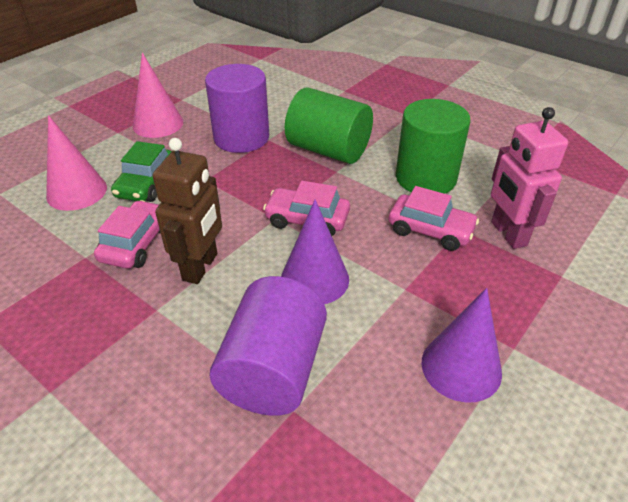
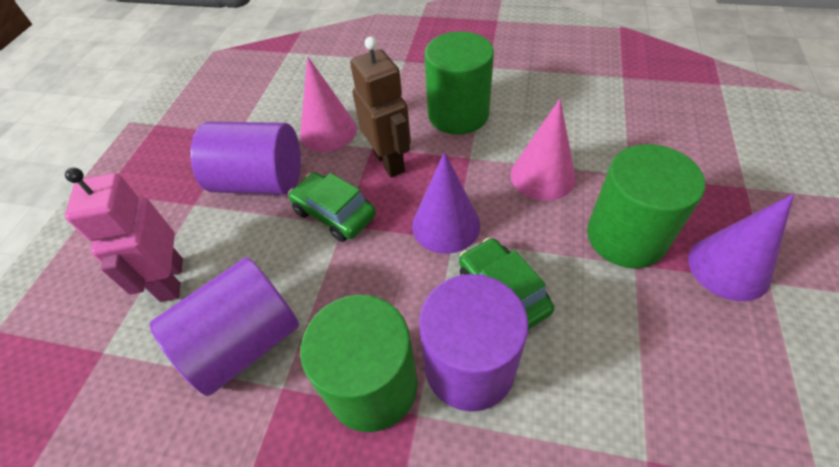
green car: [111,141,172,202] = 1 -> [288,172,376,242] [459,238,554,330] = 2
green cylinder: [285,87,373,164] [396,99,471,194] = 2 -> [300,295,418,432] [424,31,494,134] [587,144,705,268] = 3
pink car: [94,200,161,269] [263,181,350,236] [388,186,479,251] = 3 -> none = 0
purple cylinder: [205,64,269,153] [210,276,327,416] = 2 -> [150,257,299,396] [191,122,301,195] [419,274,528,411] = 3

